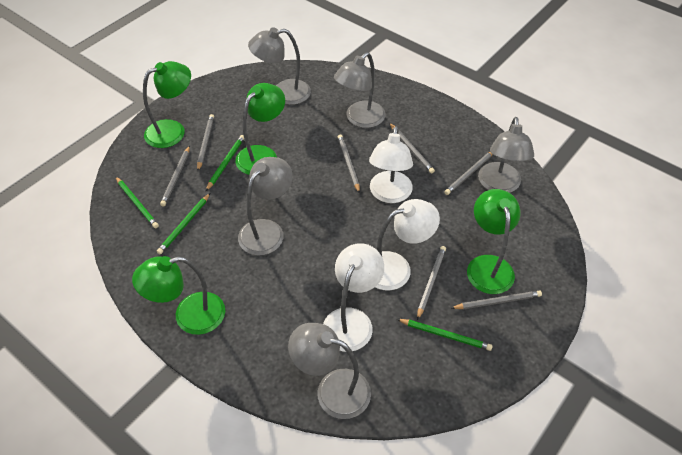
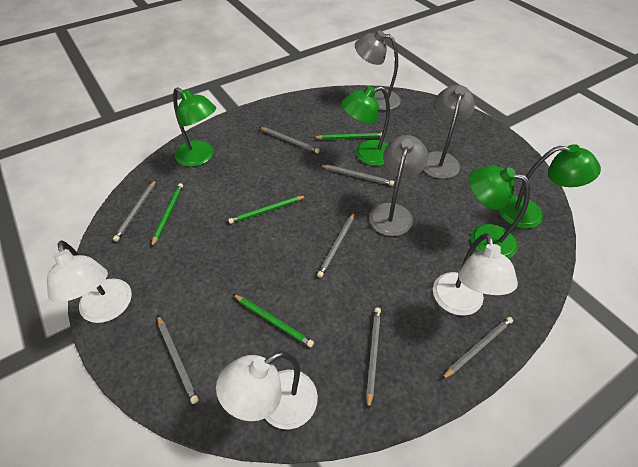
grey lamp: [238,157,293,255] [248,27,311,105] [288,323,371,419] [334,52,385,128] [478,117,534,193] = 5 -> [355,31,401,110] [369,135,428,236] [423,85,475,179] = 3

